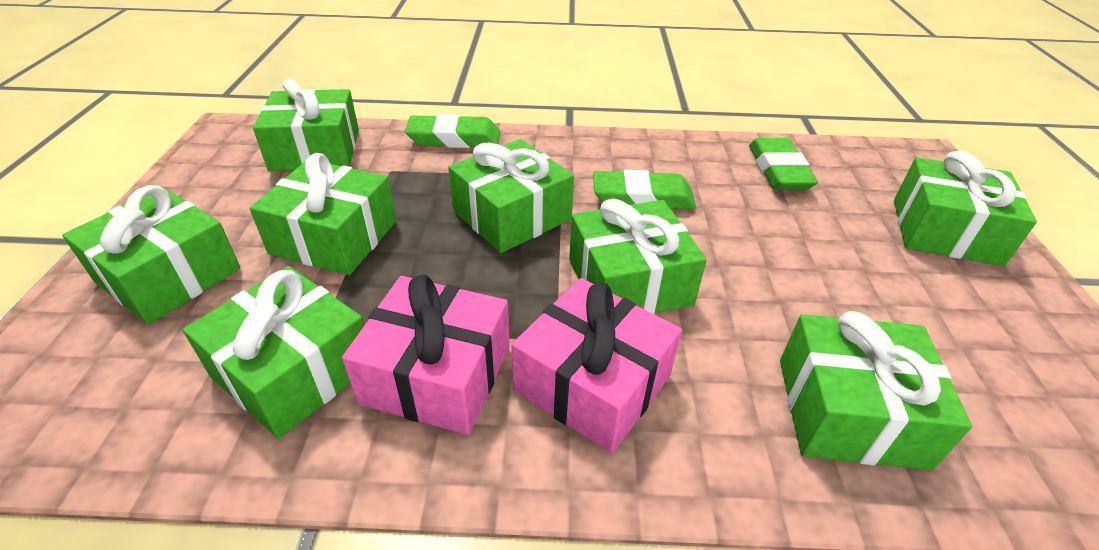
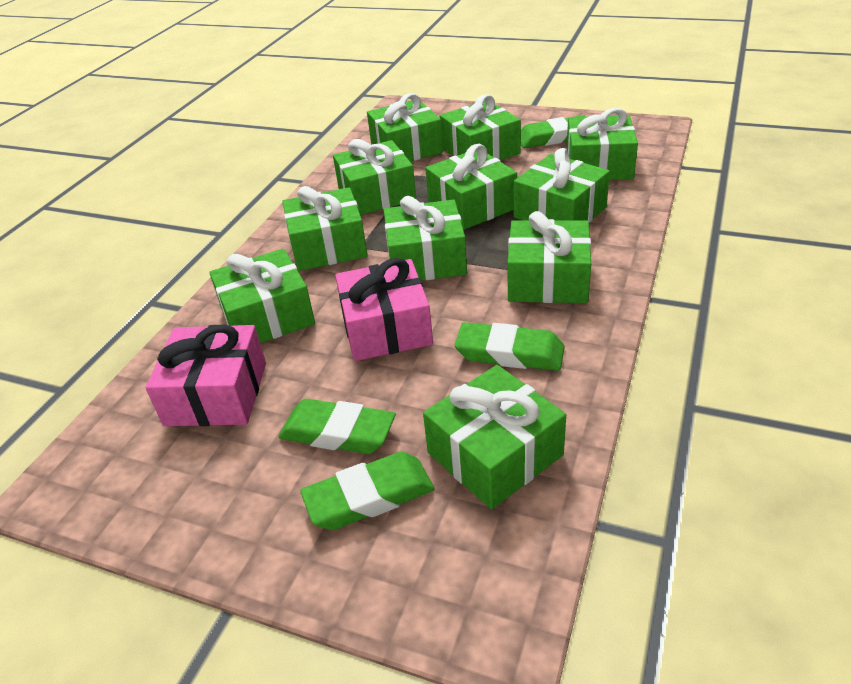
green eraser: [405,114,500,148] [593,170,696,210] [749,138,818,189] = 3 -> [279,399,396,454] [300,452,434,530] [455,322,565,371] [521,115,585,148] = 4
green gift: [62,185,241,324] [183,266,364,439] [250,153,396,275] [253,78,359,171] [448,139,574,253] [569,199,707,314] [780,311,972,471] [894,150,1037,266] = 8 -> [209,248,315,343] [282,186,368,271] [333,139,416,215] [367,93,443,162] [384,196,467,281] [423,365,566,509] [425,144,517,230] [440,94,521,160] [507,211,591,303] [513,148,610,223] [567,108,638,180] = 11

